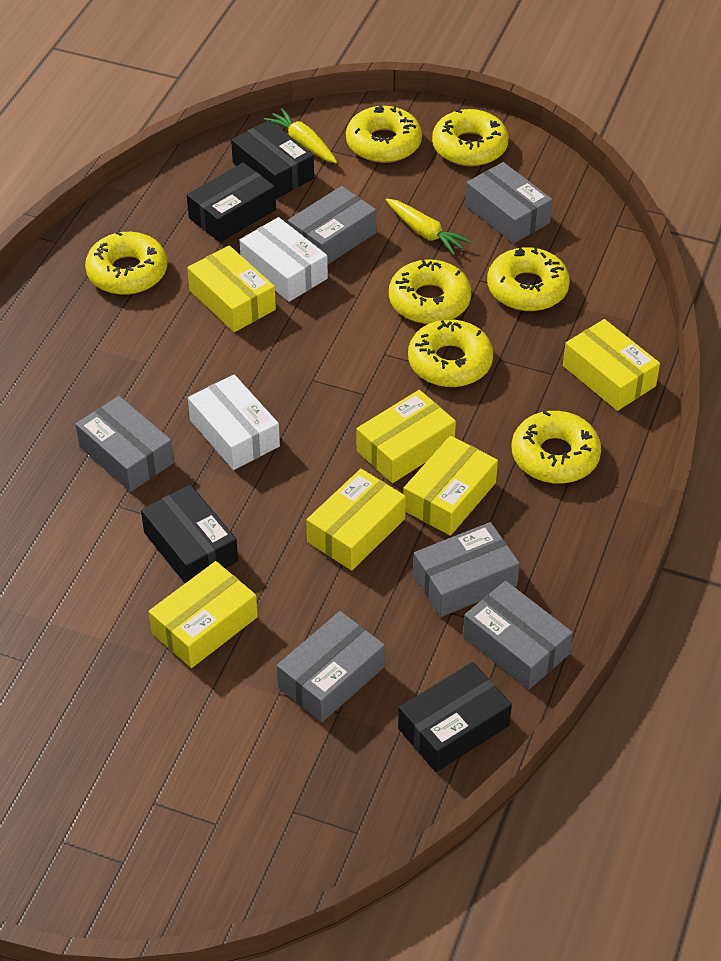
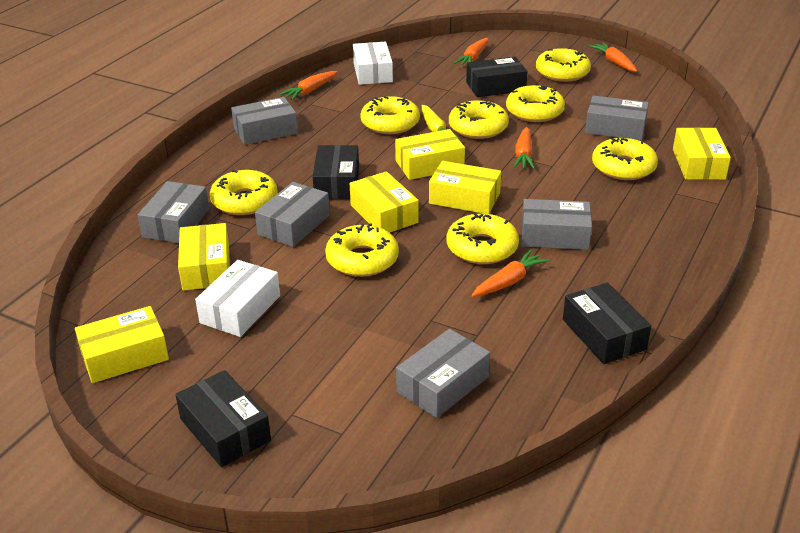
orange carrot: none = 0 -> [279,71,338,100] [454,38,489,65] [471,250,549,297] [513,127,535,169] [589,42,637,72] = 5
yellow carrot: [264,108,337,163] [386,198,471,255] = 2 -> [422,105,459,139] = 1
yellow donut: [85,231,167,295] [346,105,422,163] [389,259,471,324] [408,319,493,387] [432,109,509,166] [487,247,570,311] [511,411,601,484] = 7 -> [210,170,278,215] [325,223,399,277] [360,96,420,134] [447,213,519,264] [449,100,509,139] [506,85,565,122] [536,48,591,82] [592,138,658,180] = 8

